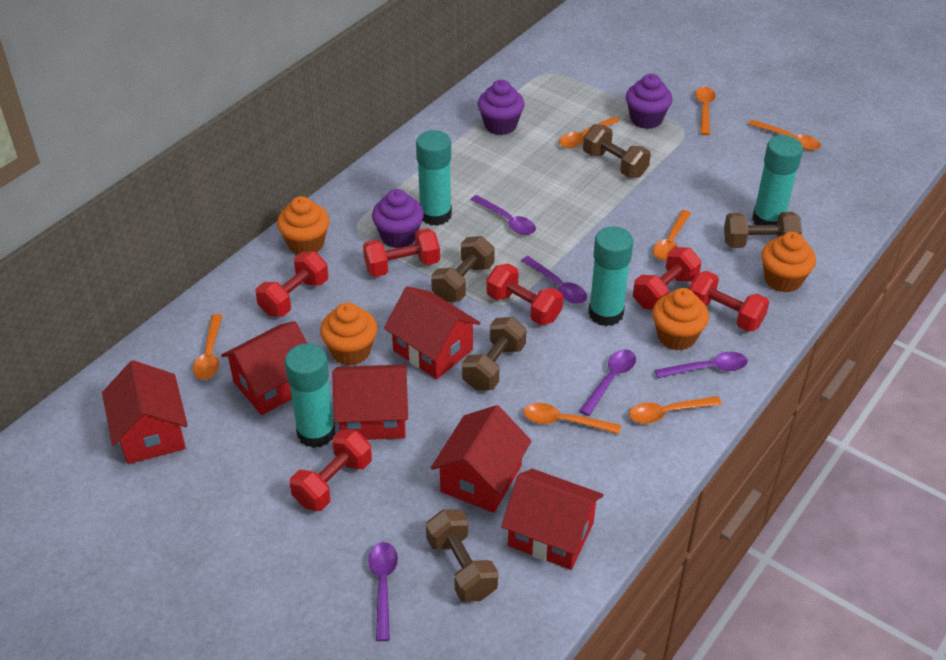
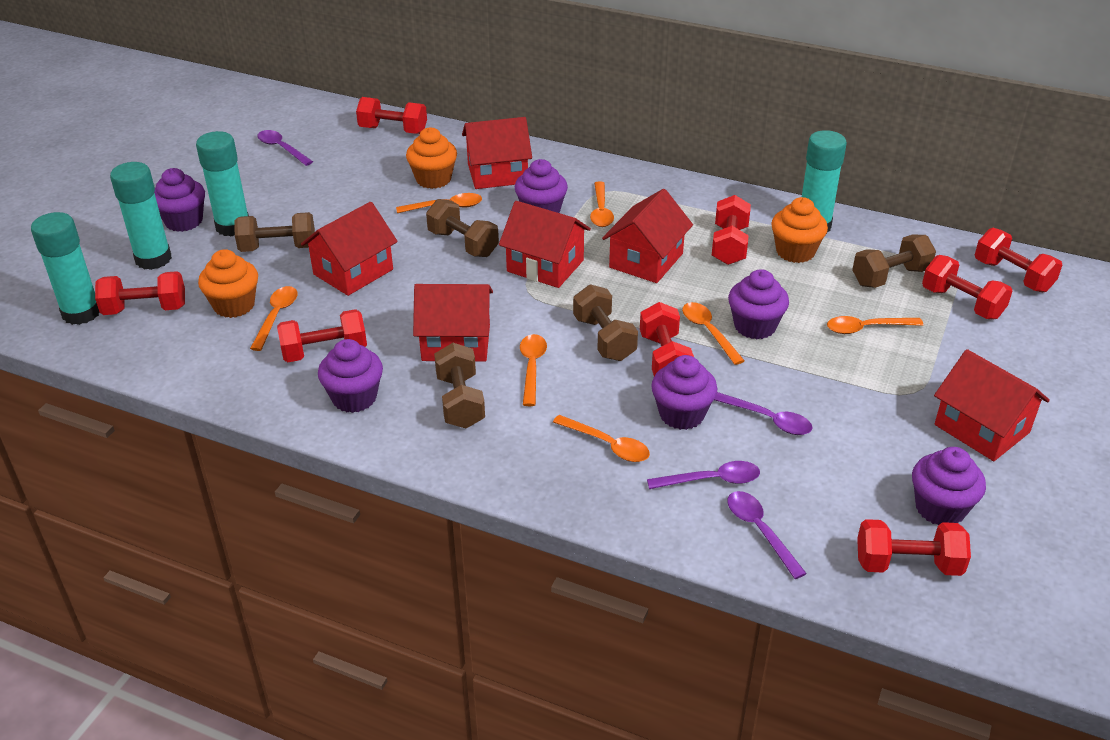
orange cupcake: [277,196,329,254] [320,303,377,366] [652,288,709,350] [761,232,816,292] = 4 -> [198,249,258,318] [406,127,457,189] [771,197,828,263] = 3
purple cupcake: [372,189,424,248] [478,80,524,135] [626,74,673,129] = 3 -> [154,168,205,232] [318,339,383,413] [515,159,568,213] [651,355,718,430] [728,269,789,339] [912,447,986,525] = 6
purple spoon: [368,542,398,641] [471,195,536,235] [521,256,587,304] [579,349,636,416] [655,352,748,378] = 5 -> [257,130,313,166] [647,461,760,489] [714,392,813,435] [727,491,807,579] = 4
red dumbbell: [255,252,328,317] [290,430,372,511] [363,228,440,277] [486,263,563,325] [633,247,701,310] [689,271,769,332] = 6 -> [95,271,185,315] [277,309,367,362] [356,97,427,134] [640,302,694,376] [712,195,751,265] [857,519,971,576] [922,255,1012,319] [975,228,1062,292] = 8

